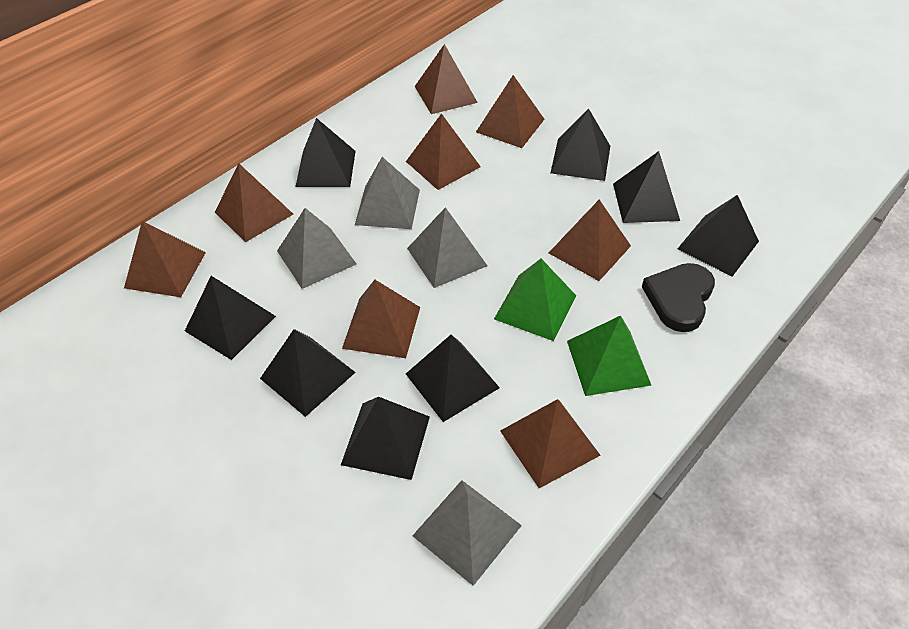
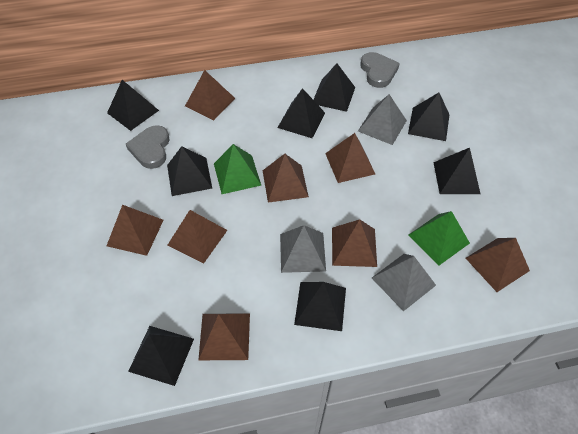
black heart: [642,263,715,332] = 1 -> none = 0
grey heart: none = 0 -> [126,125,169,169] [360,52,400,88] = 2
grey pyramid: [277,208,356,289] [355,157,420,229] [407,207,487,288] [412,480,522,586] = 4 -> [280,225,326,273] [358,94,407,145] [372,254,436,311] = 3

